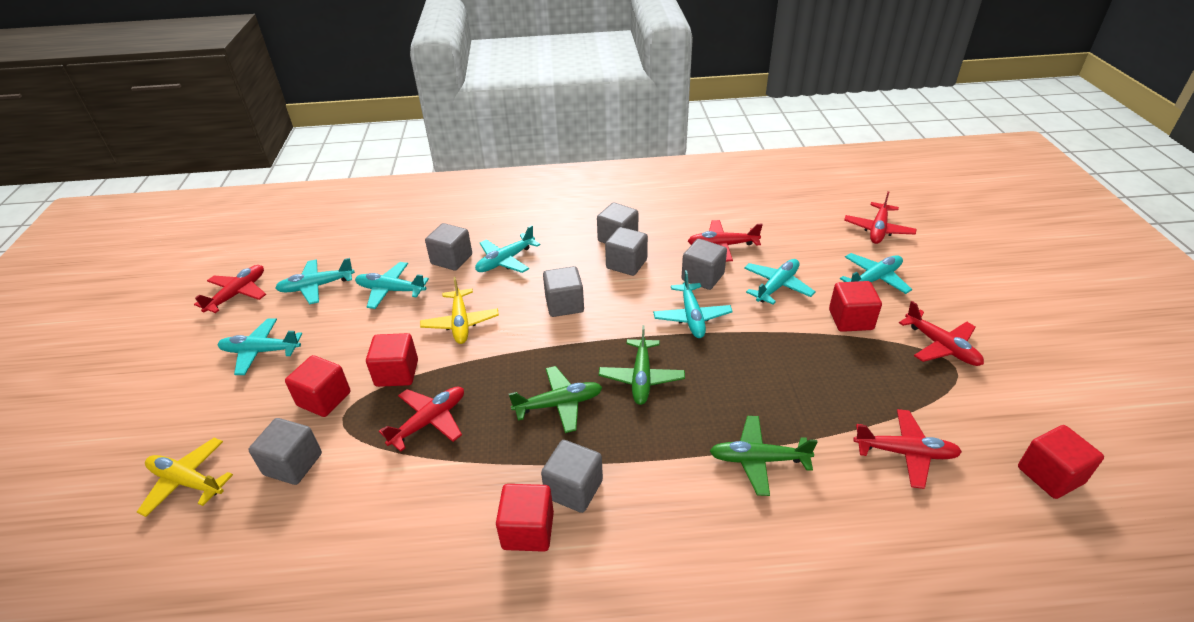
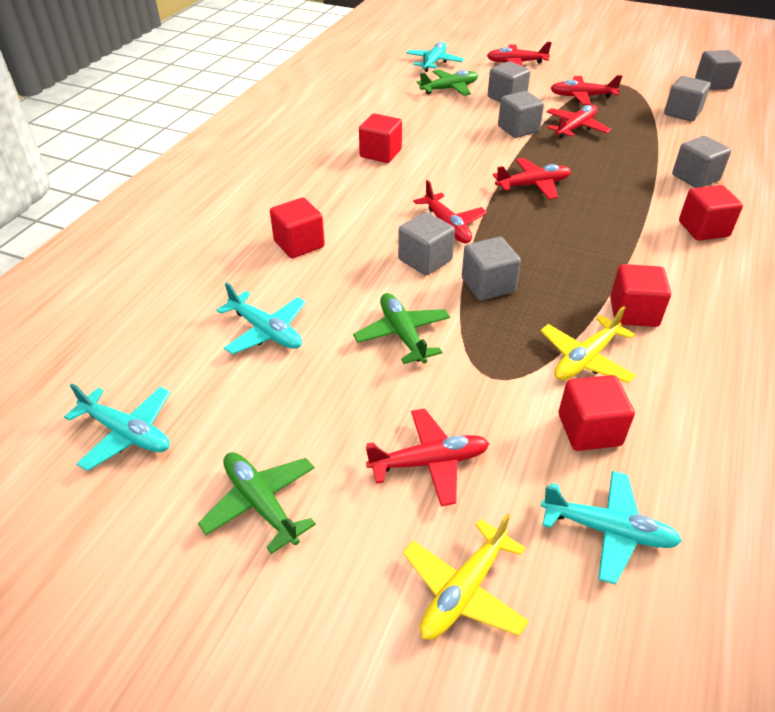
turquoise plane: [217,318,302,375] [275,258,355,305] [355,262,429,309] [475,225,541,273] [653,270,733,338] [744,259,816,304] [840,253,912,294] = 7 -> [64,383,171,471] [216,282,306,354] [406,42,464,72] [541,471,682,585] = 4

